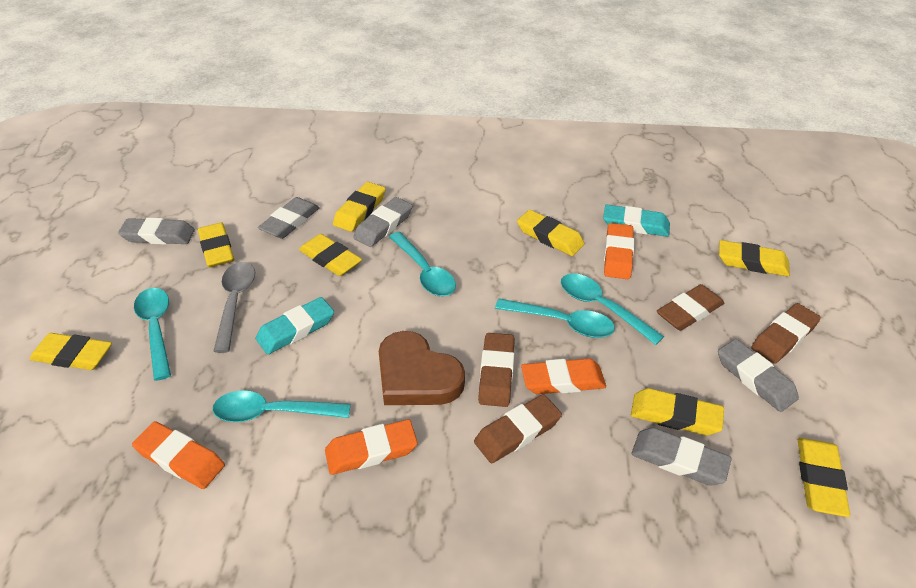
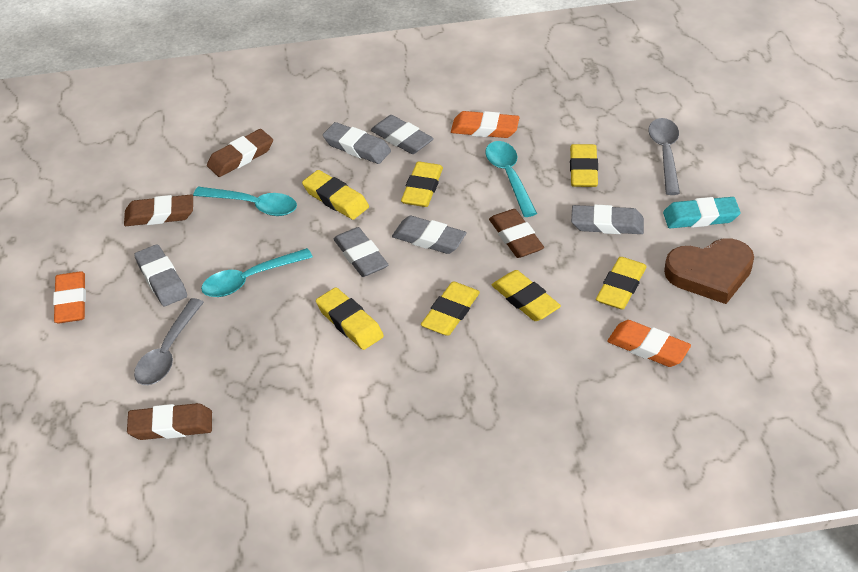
grey eraser: [118,218,195,245] [258,197,320,239] [353,197,413,247] [631,428,732,486] [718,339,799,412] = 5 -> [134,244,187,306] [323,122,391,164] [334,227,388,277] [371,115,434,154] [392,216,467,254] [571,204,644,234] = 6
grey spoon: [213,262,255,353] = 1 -> [134,298,204,385] [649,118,680,195] = 2
orange eraser: [132,421,225,489] [325,419,418,475] [521,358,606,394] [604,223,634,279] = 4 -> [53,271,86,323] [451,111,520,138] [607,320,691,367] = 3
turquoise eraser: [256,297,334,354] [603,205,670,237] = 2 -> [663,197,741,228] = 1
turquoise spoon: [134,288,171,381] [213,390,350,422] [389,232,456,296] [495,298,615,338] [561,273,664,345] = 5 -> [193,187,297,216] [201,248,313,297] [485,141,537,217] = 3
yellow eraser: [29,333,112,370] [198,222,234,268] [299,234,362,276] [333,182,386,232] [517,210,585,256] [631,388,724,436] [719,240,790,277] [798,438,850,517] = 8 -> [302,170,369,220] [316,287,384,350] [401,162,443,207] [421,282,480,336] [492,270,561,321] [570,144,598,187] [596,257,647,309] = 7

